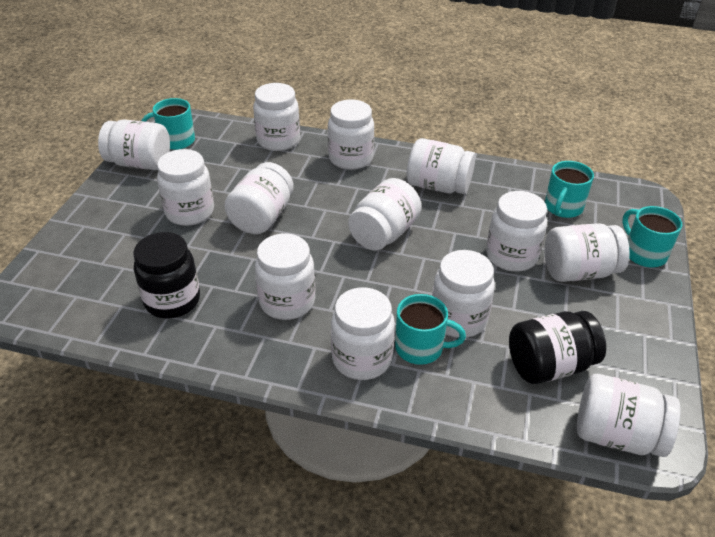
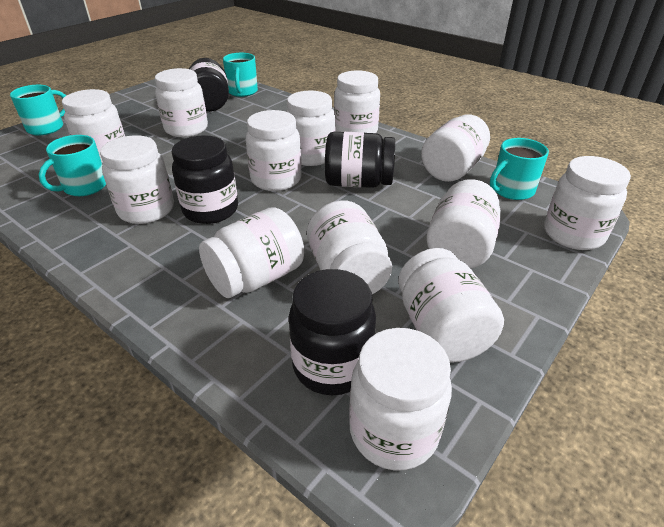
black jar: [133,232,200,319] [509,311,606,384] = 2 -> [172,135,238,224] [189,58,229,112] [289,269,376,395] [325,132,395,188] = 4

